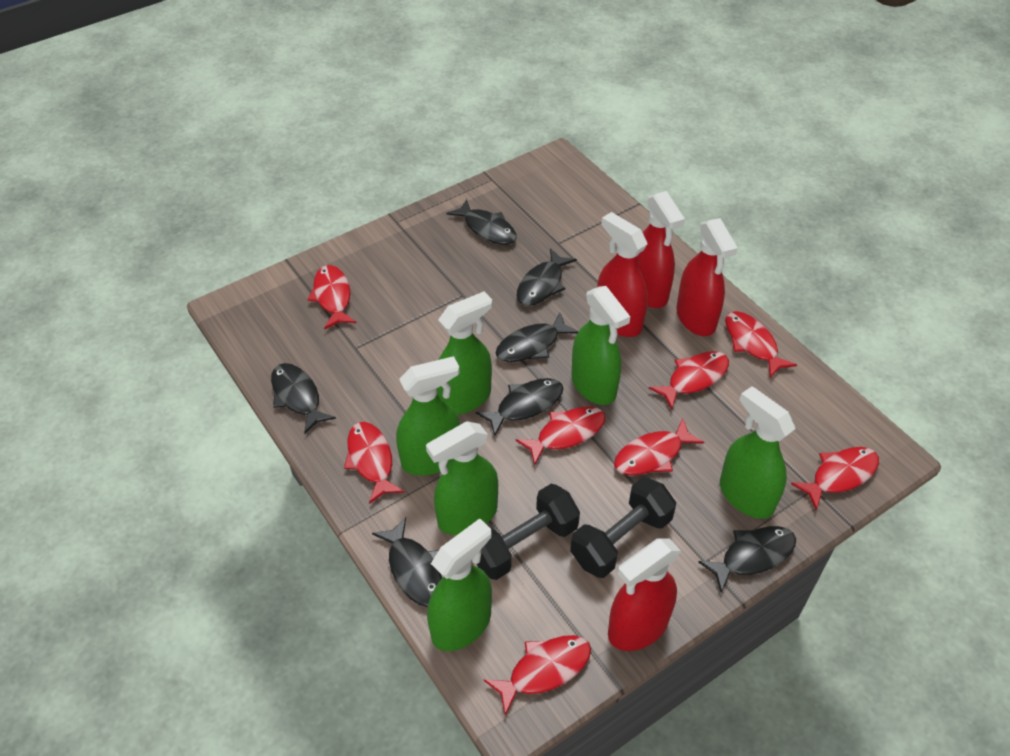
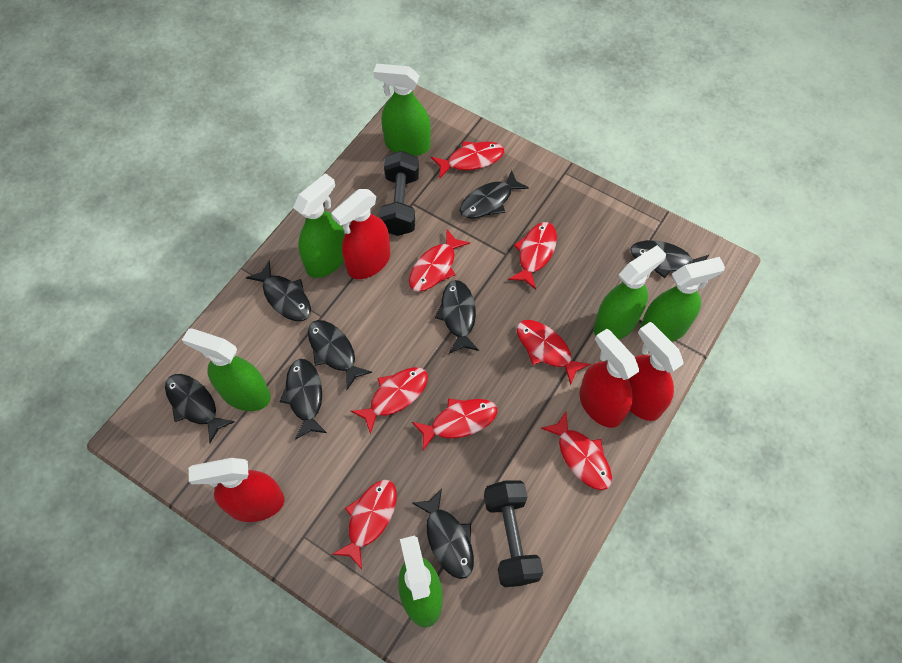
black fish: [271,363,336,434] [372,517,442,607] [446,199,517,245] [476,378,563,436] [496,313,578,362] [517,248,577,306] [698,526,796,592] = 7 -> [165,374,235,443] [246,260,311,321] [279,359,327,440] [308,320,372,390] [412,489,474,579] [435,280,479,353] [459,170,529,219] [630,240,709,278] = 8

